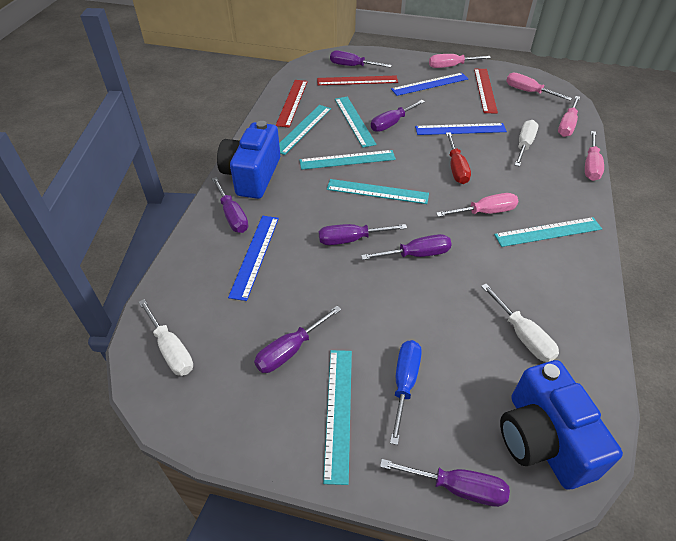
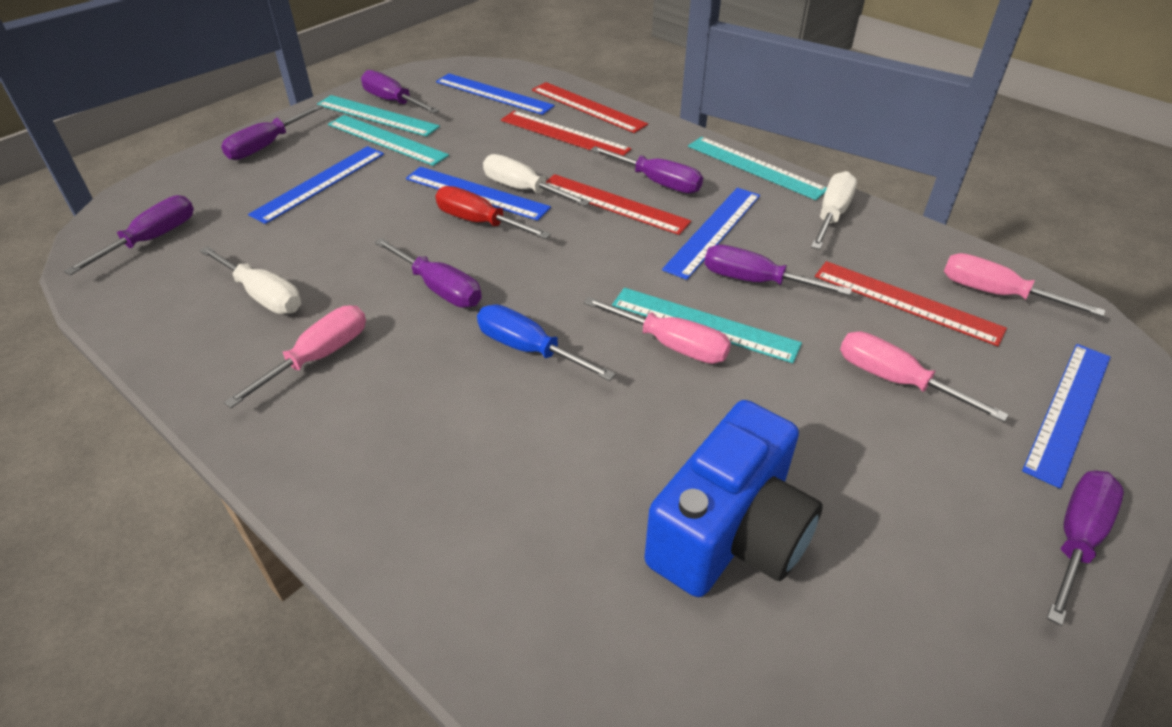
blue camera: [217,121,280,199] [500,360,623,490] = 2 -> [645,400,823,597] = 1
blue ruler: [228,216,279,301] [391,73,468,96] [415,123,507,135] = 3 -> [248,146,384,224] [406,167,551,221] [436,73,555,115] [662,188,760,280] [1022,344,1111,489] = 5
pink screwdriver: [429,54,491,68] [436,193,518,217] [506,73,572,101] [558,96,580,137] [585,131,604,181] = 5 -> [224,305,366,408] [584,297,731,364] [840,331,1009,422] [944,253,1105,317] = 4
red ruler: [276,80,308,128] [317,75,398,85] [474,69,498,114] = 3 -> [501,111,631,156] [532,82,648,133] [546,174,691,235] [815,261,1007,346] = 4
turquoise ruler: [279,105,331,155] [300,150,396,170] [323,350,352,485] [327,179,429,204] [335,97,377,148] [494,217,602,247] = 6 -> [317,95,440,137] [328,115,449,166] [612,288,802,363] [688,137,827,200] = 4

